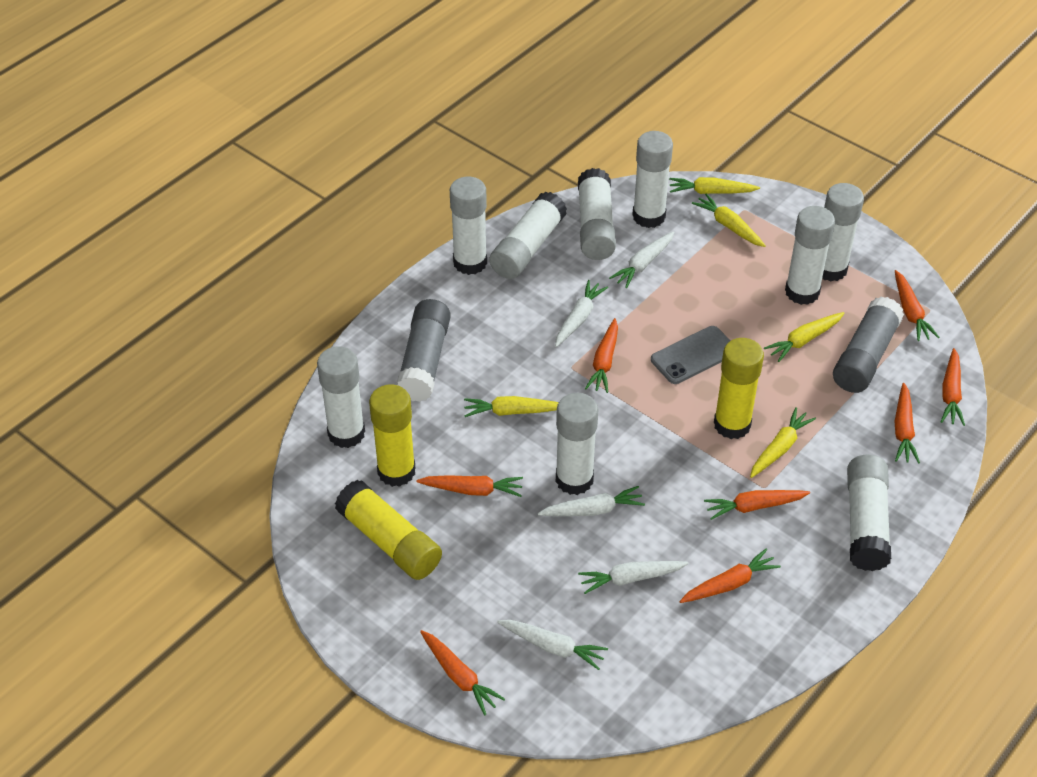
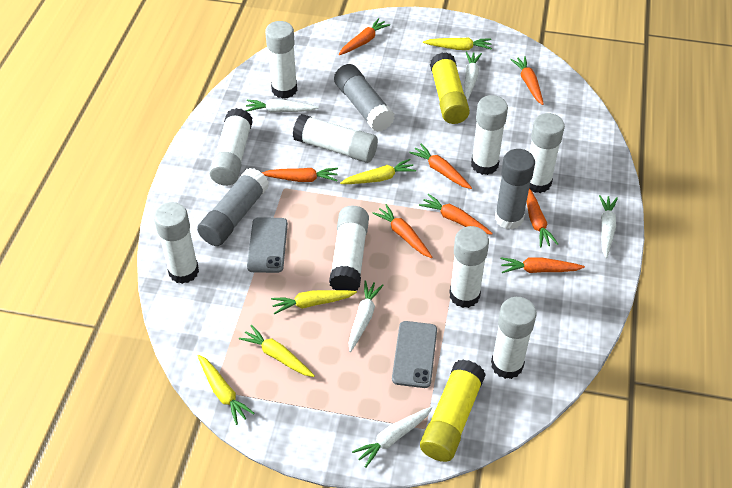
grey glue stick: [396,299,451,402] [833,296,904,393] = 2 -> [197,168,269,246] [334,64,395,132] [495,149,535,230] = 3
grey phone: [651,326,731,384] = 1 -> [247,217,288,273] [392,321,437,388] = 2
yellow glue stick: [335,480,442,580] [369,384,416,487] [714,338,764,439] = 3 -> [420,359,486,462] [430,52,470,124] = 2

